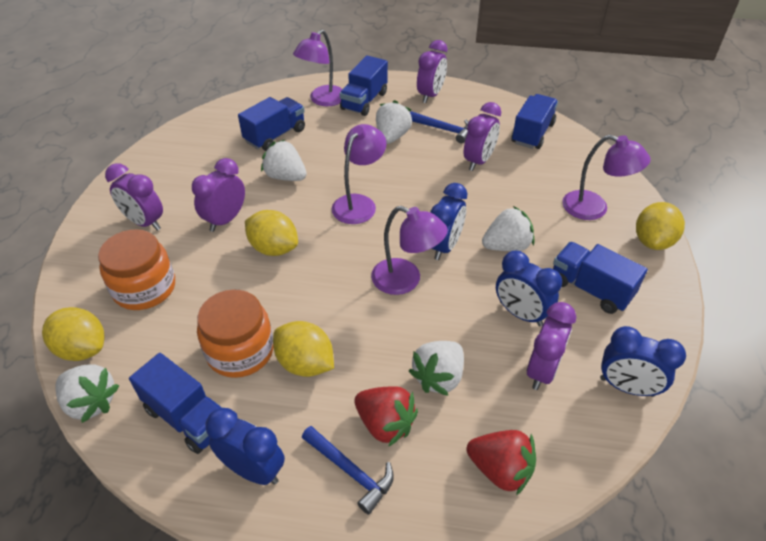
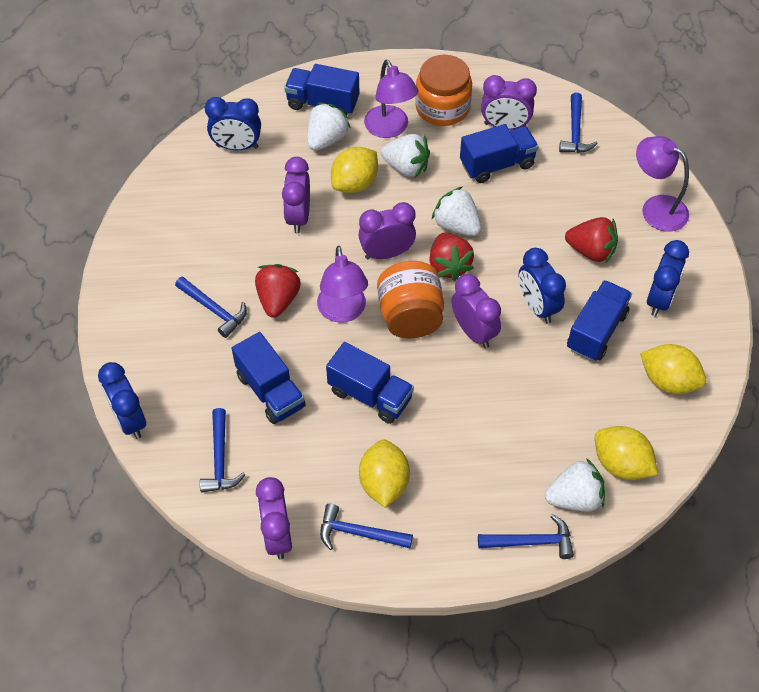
blue hammer: [302,426,394,515] [410,111,469,143] = 2 -> [175,276,247,338] [200,408,245,492] [320,504,413,550] [478,514,574,559] [559,93,598,153] = 5
purple lamp: [293,30,342,106] [332,124,386,224] [371,206,448,295] [562,135,651,220] = 4 -> [317,246,368,323] [364,60,418,138] [636,136,689,232] = 3
red strawberry: [355,386,418,447] [467,430,536,495] = 2 -> [255,264,301,318] [429,233,474,281] [565,217,618,262] = 3
white strawberry: [55,364,120,423] [261,140,307,181] [376,100,412,144] [409,341,464,396] [482,206,534,251] = 5 -> [307,102,351,151] [381,134,430,177] [432,186,481,236] [545,458,605,512] = 4

